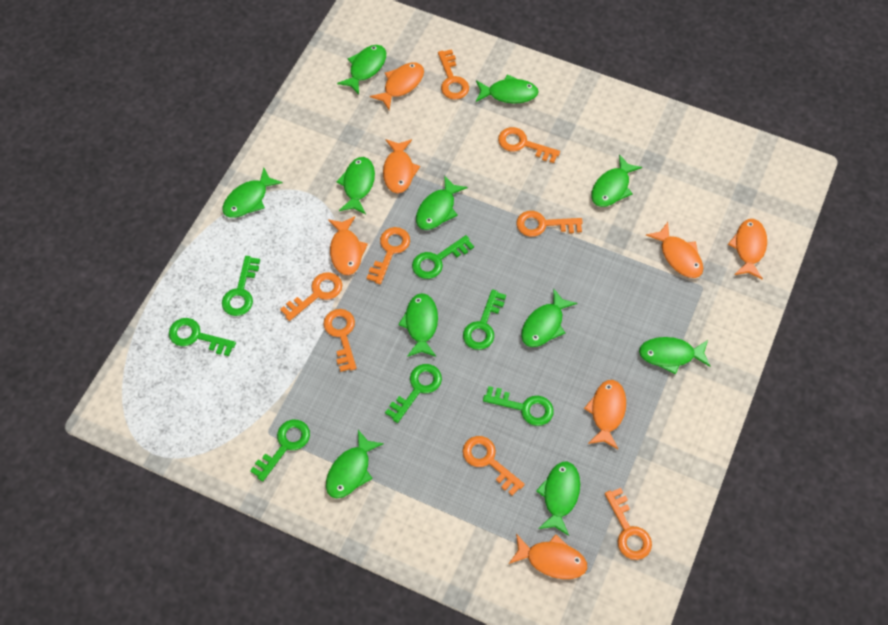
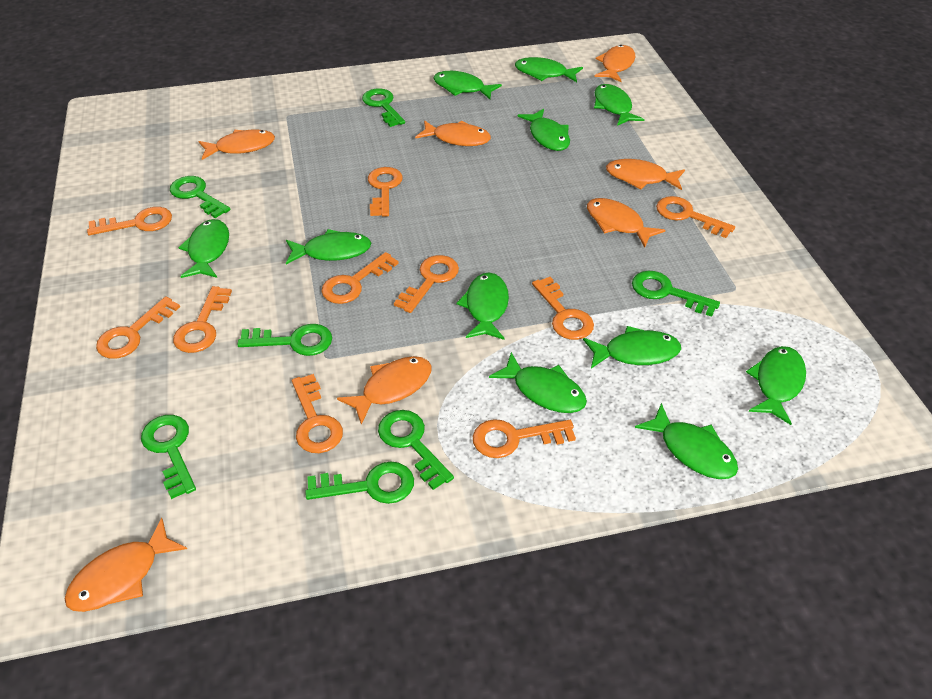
orange key: [280,272,342,321] [324,309,357,372] [367,227,410,284] [438,49,469,99] [463,436,525,496] [498,127,560,163] [516,211,583,237] [605,488,652,560] = 8 -> [87,207,172,235] [96,296,180,359] [173,286,232,353] [292,374,343,453] [321,252,399,304] [368,167,403,217] [394,255,459,313] [473,419,576,458] [532,277,594,340] [656,196,735,238] = 10

